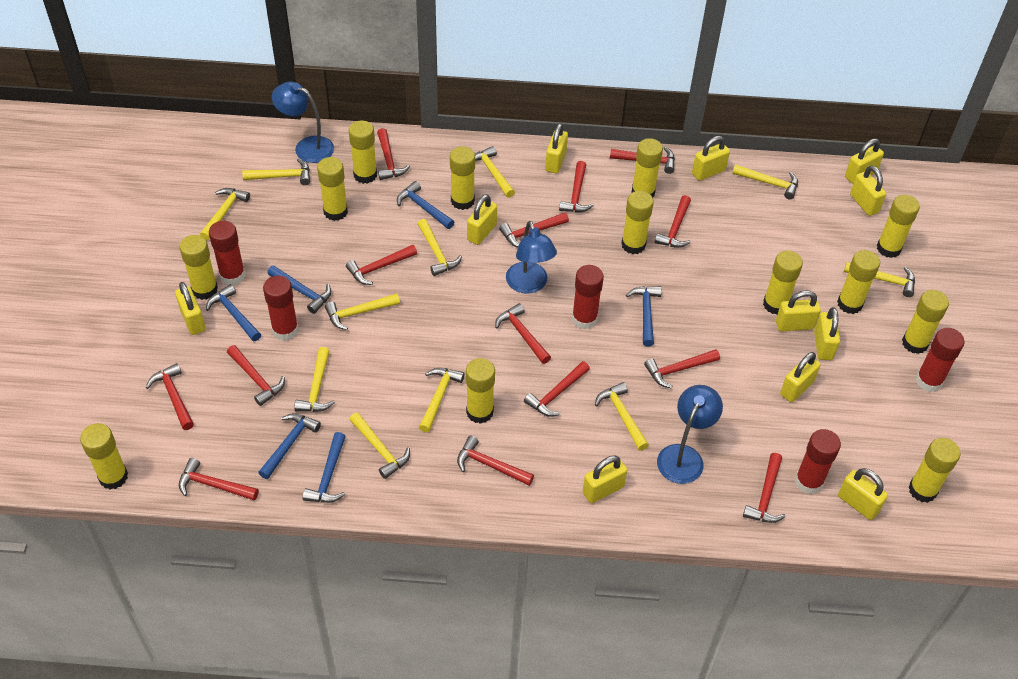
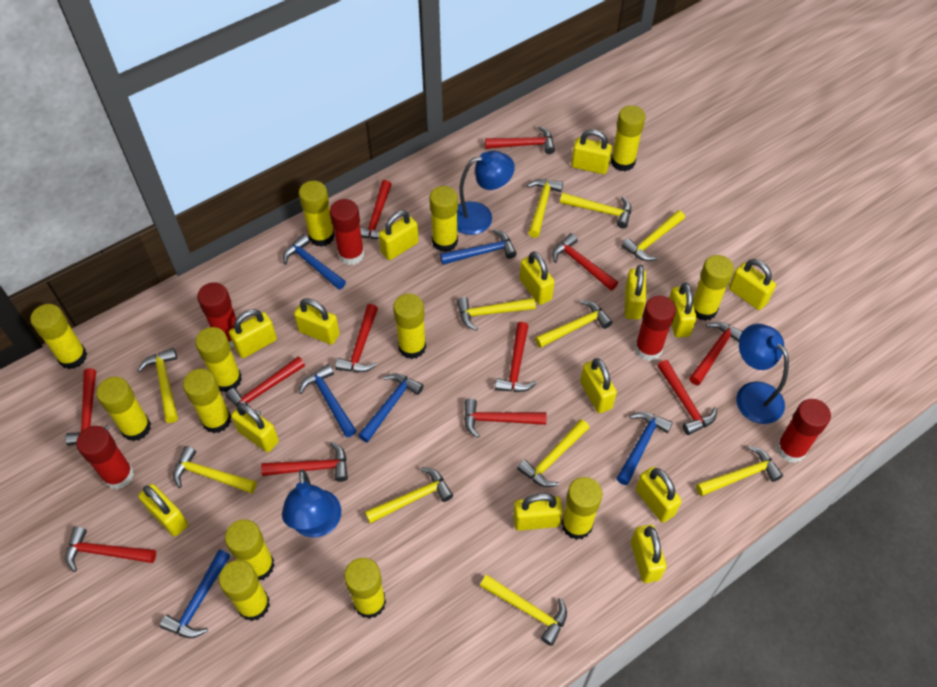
red hammer: [146,363,194,430] [179,458,259,501] [227,345,285,406] [346,245,417,285] [377,128,410,180] [457,435,534,486] [495,303,551,364] [499,212,569,248] [524,361,590,417] [559,161,594,213] [610,147,675,174] [644,349,720,389] [655,195,691,248] [743,453,786,523] = 14 -> [65,368,110,446] [65,526,156,572] [226,356,305,415] [261,442,348,482] [335,304,378,372] [360,180,392,239] [464,398,547,438] [485,126,555,154] [495,322,536,392] [552,233,618,291] [657,360,717,435] [689,322,743,385] = 12
yellow padlock: [175,282,206,335] [467,194,497,245] [545,123,568,174] [582,455,627,503] [692,136,730,181] [776,290,821,331] [780,352,821,402] [814,307,840,360] [838,468,888,520] [845,138,884,184] [850,165,886,216] = 11 -> [138,484,188,536] [229,309,277,358] [231,403,279,452] [294,298,340,345] [379,210,419,260] [513,493,563,531] [520,251,554,305] [571,129,612,174] [580,358,617,413] [625,265,646,319] [631,525,667,583] [636,467,682,523] [669,283,697,338] [729,259,776,310] = 14

